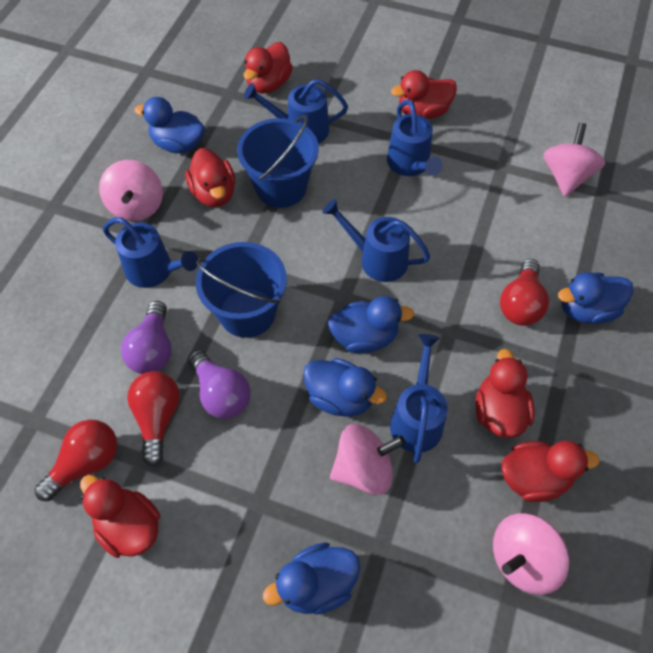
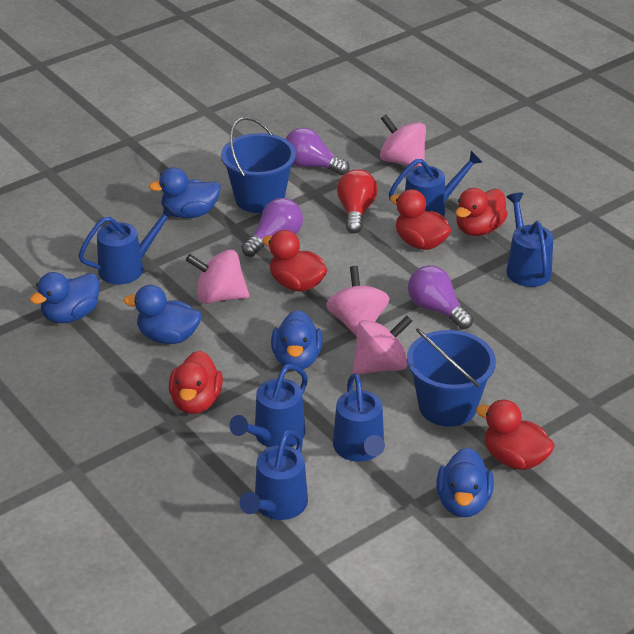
blue watering can: [103,217,198,288] [244,79,348,144] [323,199,430,282] [387,100,443,176] [390,334,448,463] = 5 -> [78,203,177,284] [229,364,308,447] [239,429,308,520] [333,373,385,462] [389,151,483,217] [506,193,553,287] = 6
purple light bulb: [121,301,172,374] [188,350,251,419] = 2 -> [242,198,303,257] [285,128,349,175] [408,265,473,329] = 3
red duck: [80,475,160,558] [186,148,235,207] [243,42,293,94] [391,70,457,119] [476,349,535,438] [502,441,600,502] = 6 -> [169,351,223,414] [262,230,327,292] [390,189,451,250] [456,188,508,236] [476,400,555,470] = 5
red light bulb: [34,420,118,501] [127,371,180,467] [500,259,549,326] = 3 -> [337,169,378,233] = 1

